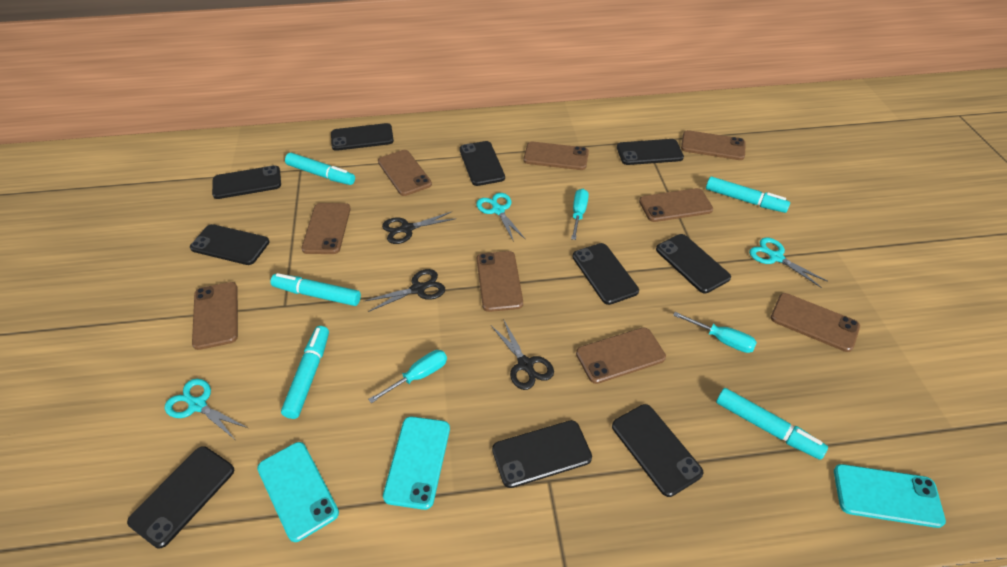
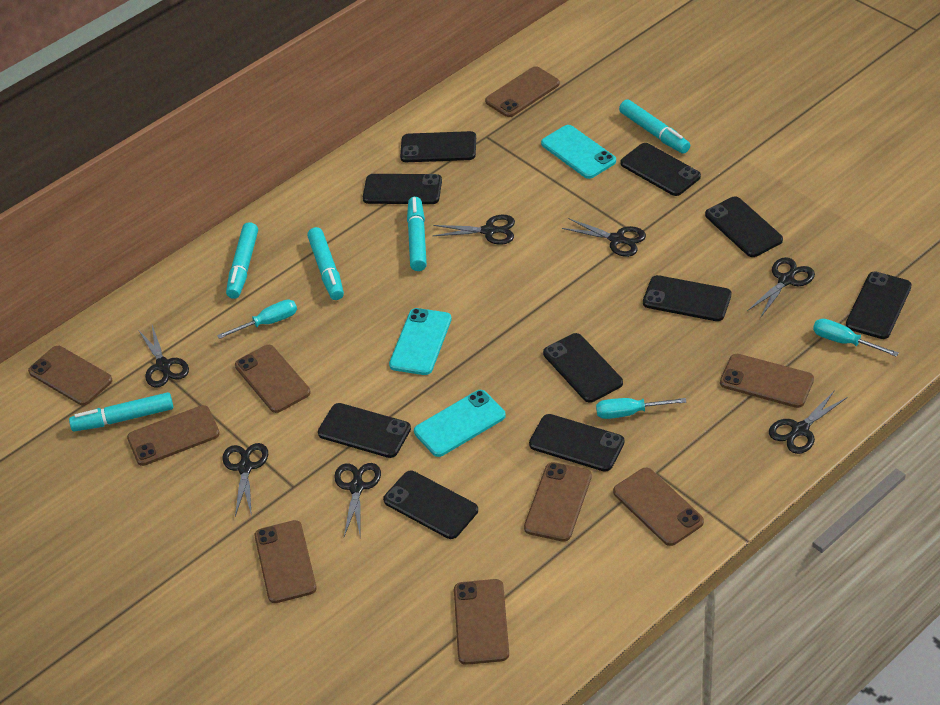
black scissors: [365,269,445,312] [382,212,456,244] [491,319,554,390] = 3 -> [139,325,189,388] [222,443,268,517] [334,463,381,537] [433,215,515,245] [562,218,646,257] [747,257,815,318] [769,390,848,454] = 7
turquoise scissors: [165,379,248,439] [476,193,525,242] [749,237,828,288] = 3 -> none = 0

